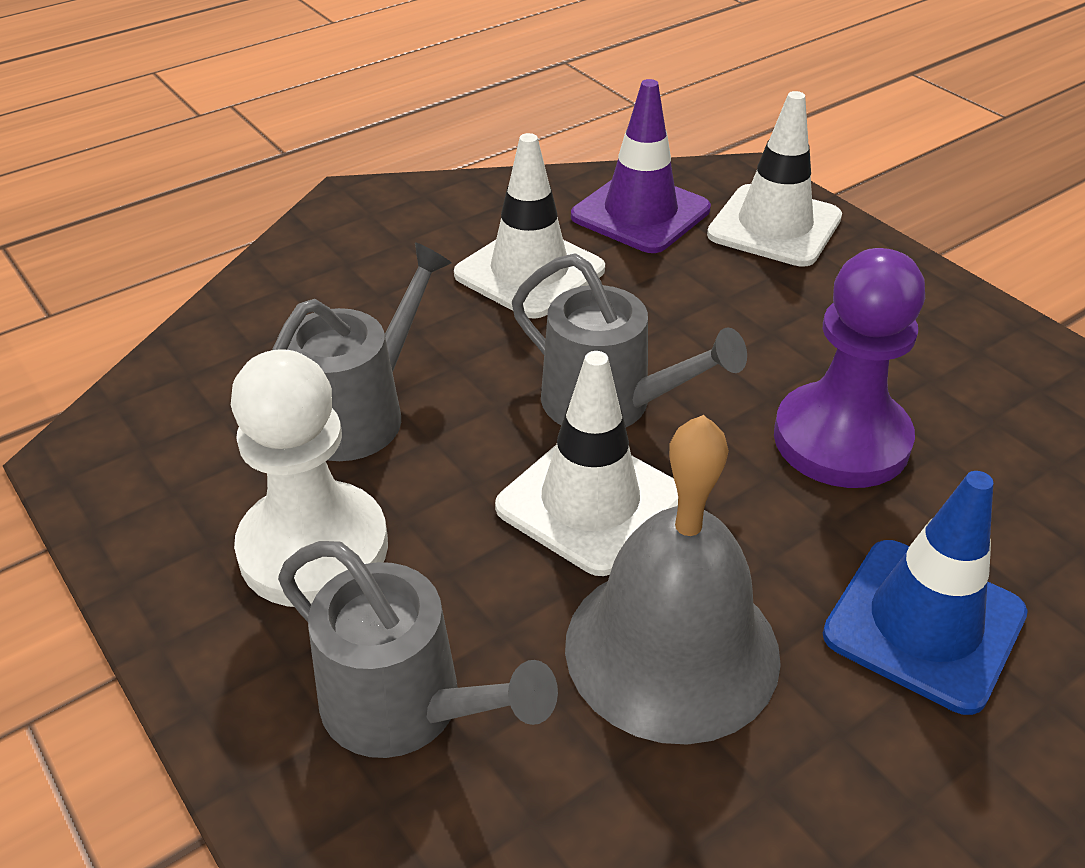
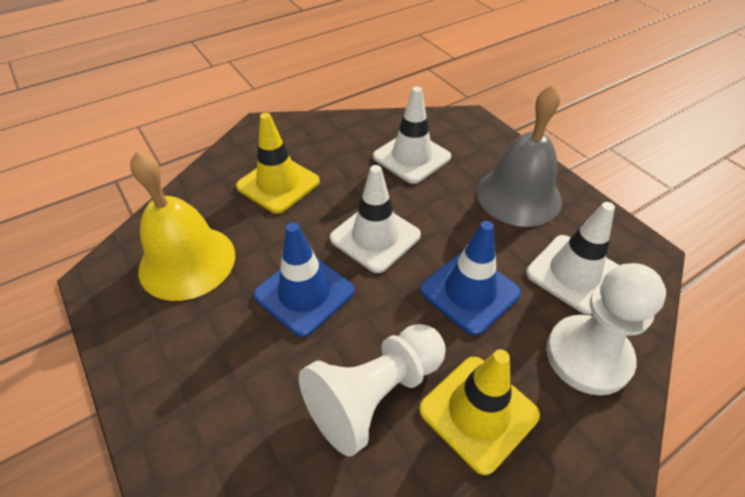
blue traffic cone: [823,471,1028,715] = 1 -> [254,222,354,337] [420,221,521,336] = 2
grey watering can: [272,242,452,461] [278,541,558,758] [512,254,747,427] = 3 -> none = 0
purple pawn: [774,248,925,488] = 1 -> none = 0
purple traffic cone: [571,79,711,253] = 1 -> none = 0
white pawn: [231,349,388,607] = 1 -> [299,324,446,457] [546,263,666,395] = 2
yellow bell: none = 0 -> [130,150,235,301] = 1
yellow traffic cone: none = 0 -> [236,113,320,214] [419,349,540,475] = 2

